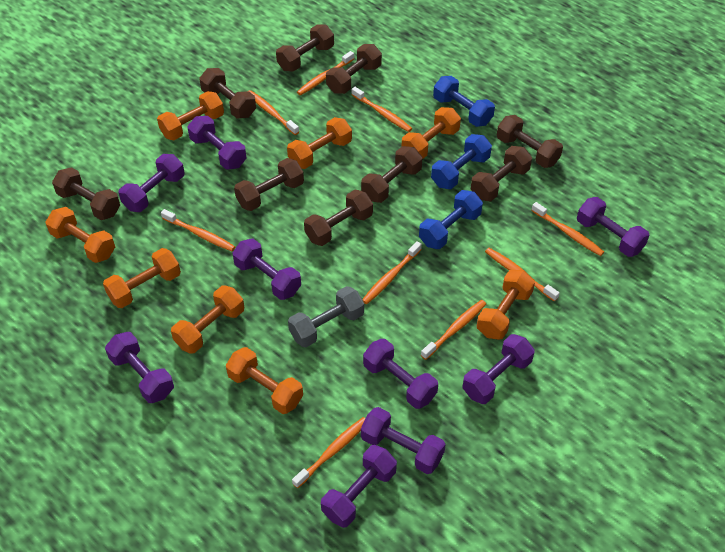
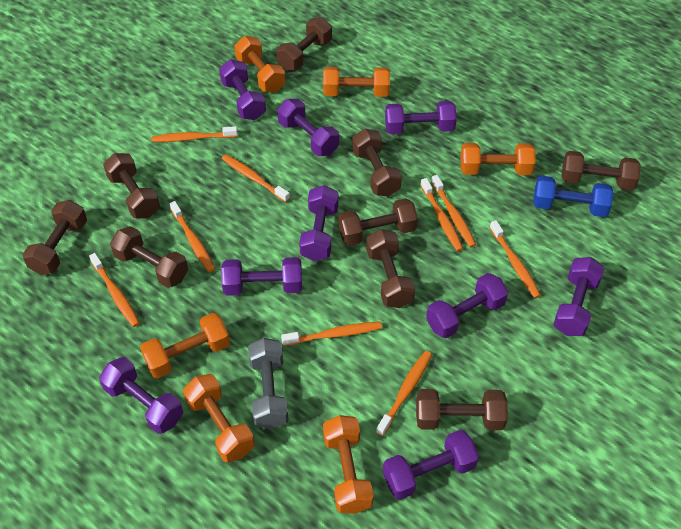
blue dumbbell: [419,190,483,249] [431,134,492,189] [433,76,495,127] = 3 -> [533,176,613,217] = 1
orange dumbbell: [46,207,115,263] [103,248,181,308] [157,91,224,140] [171,286,244,353] [226,347,303,414] [287,117,352,169] [401,107,461,159] [477,270,535,340] = 8 -> [140,313,230,378] [183,374,255,462] [234,36,286,93] [323,67,390,97] [323,415,374,514] [460,143,536,175] = 6

